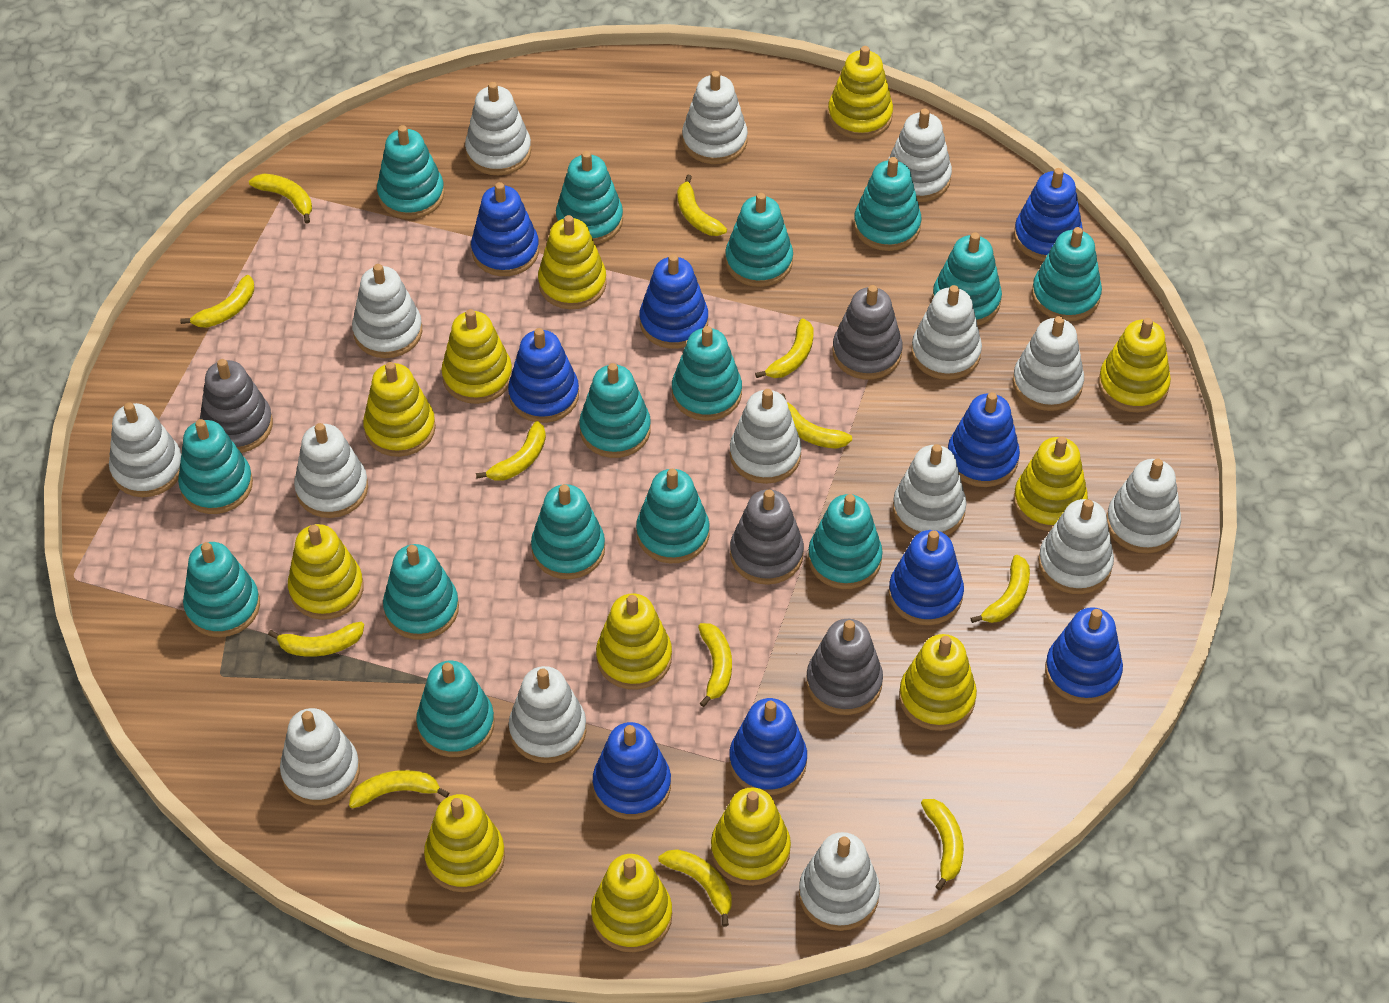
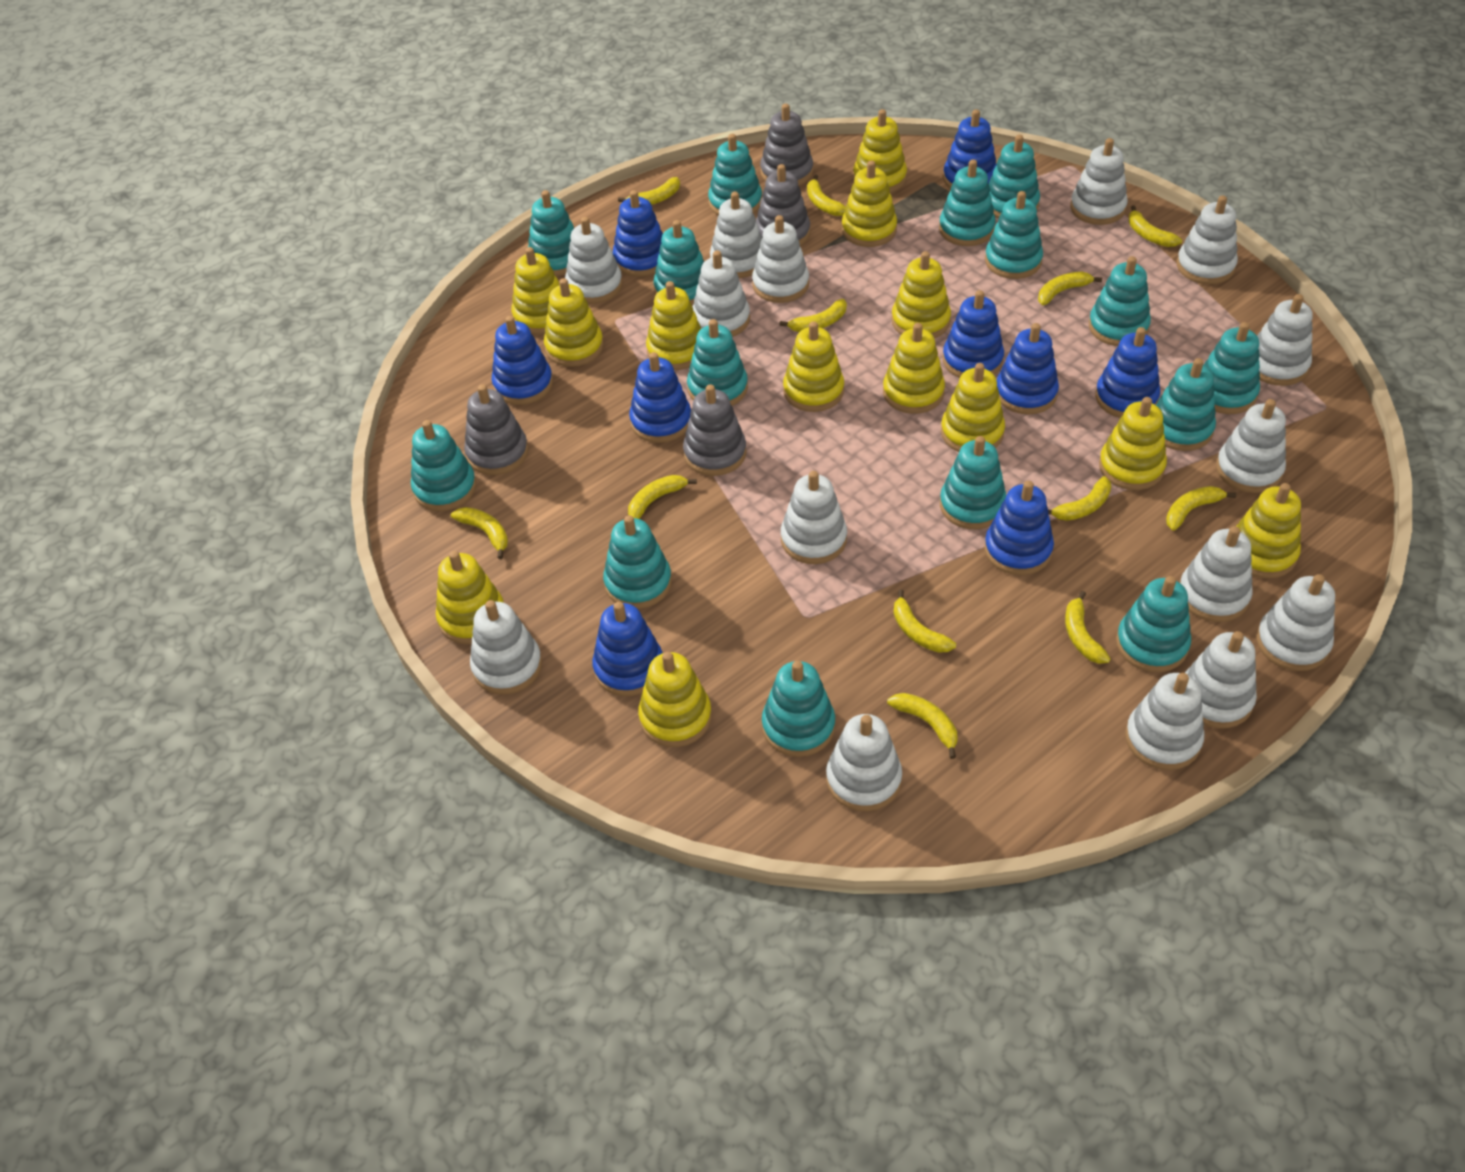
yellow stacking toy: [288,524,363,620] [363,362,436,457] [424,794,505,892] [442,309,512,404] [538,215,607,309] [591,854,672,952] [596,593,672,690] [711,787,791,886] [828,46,893,139] [899,634,977,731] [1014,436,1088,531] [1099,318,1171,412] = 12 -> [436,551,504,644] [511,247,559,335] [544,278,604,367] [638,652,712,747] [646,281,701,370] [783,321,844,412] [842,161,897,247] [853,109,907,193] [883,323,945,414] [891,251,951,338] [941,363,1005,452] [1099,397,1167,490] [1237,483,1301,579] = 13

